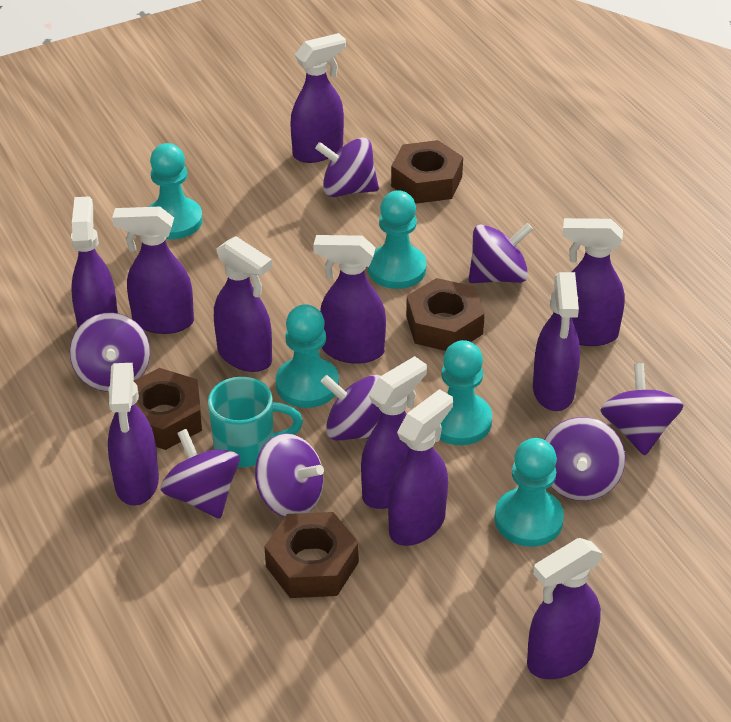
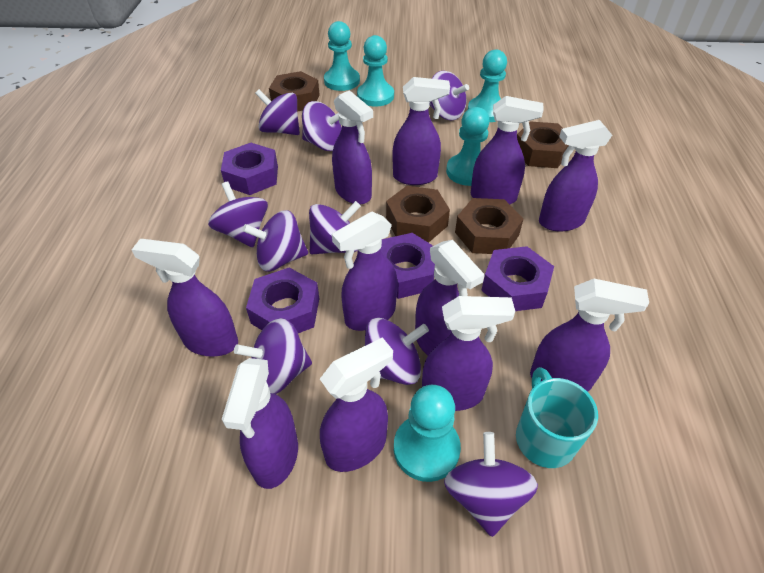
purple nut: none = 0 -> [221,143,278,195] [246,268,319,333] [380,233,435,299] [481,246,554,311] = 4
purple spinning top: [70,312,150,392] [160,429,240,519] [255,433,324,517] [315,137,379,197] [321,375,381,440] [469,223,533,283] [545,417,625,501] [600,363,684,456] = 8 -> [208,181,268,247] [234,318,312,394] [242,210,308,272] [255,89,300,135] [302,101,342,151] [309,201,361,254] [365,318,429,385] [429,71,469,120] [444,432,538,537] = 9

